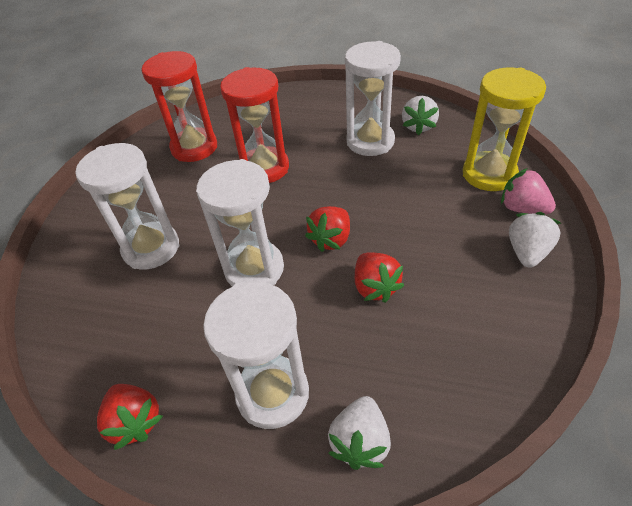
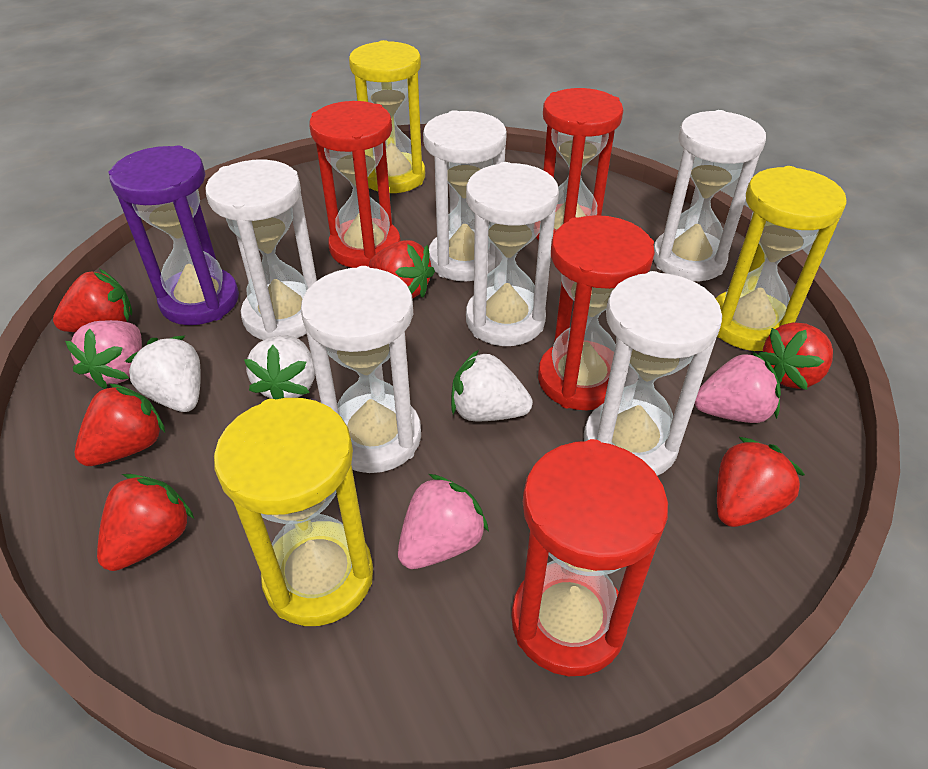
pink strawberry: [501,168,556,214] = 1 -> [65,320,142,389] [398,474,489,569] [694,351,781,423] = 3
purple hourglass: none = 0 -> [108,146,239,325] = 1
red hourglass: [142,51,217,162] [220,67,289,183] = 2 -> [310,101,401,268] [511,439,668,676] [536,88,623,241] [538,215,655,410] = 4
red strawberry: [97,384,163,450] [305,206,350,252] [355,252,404,303] = 3 -> [53,269,132,332] [75,383,165,466] [97,474,194,571] [369,240,435,299] [717,437,805,527] [758,322,833,390] = 6
white hourglass: [75,143,179,269] [196,159,284,286] [203,282,309,429] [345,41,401,156] = 4 -> [205,160,317,340] [301,266,421,473] [423,110,507,281] [466,162,559,346] [584,271,722,476] [653,110,766,281] = 6
yellow hourglass: [463,68,546,191] = 1 -> [214,398,373,626] [349,40,425,193] [715,166,847,351] = 3

